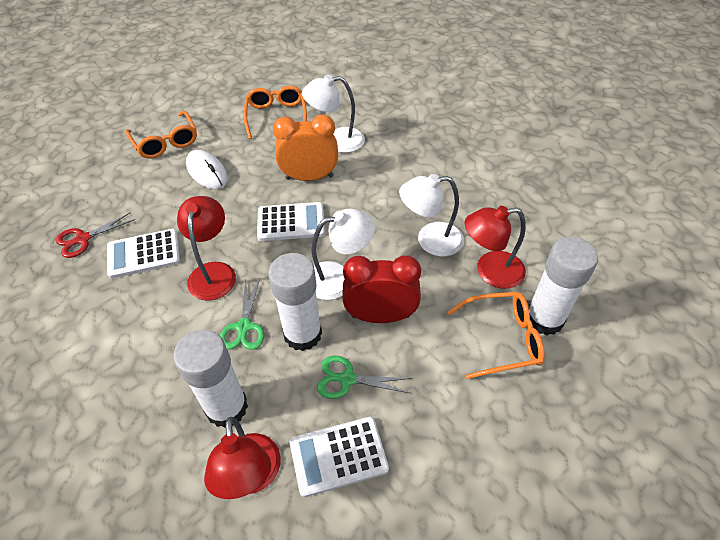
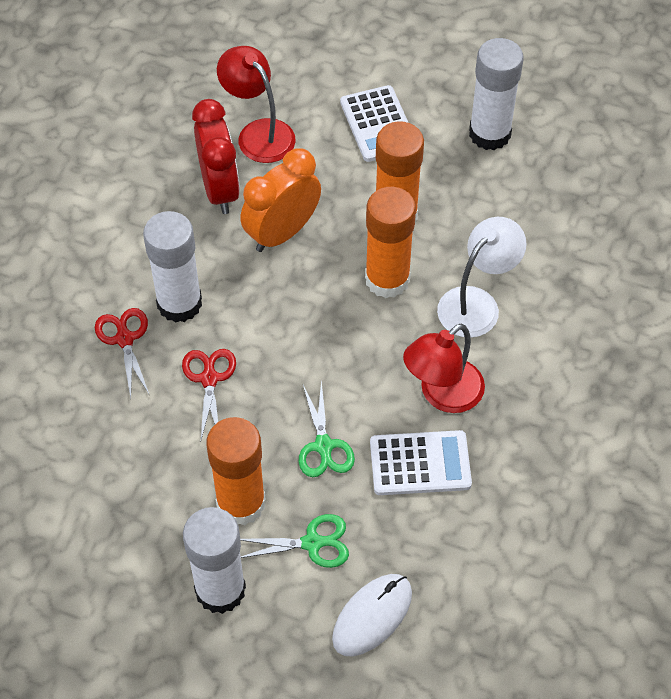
orange glasses: [125,111,197,158] [244,86,307,139] [447,292,545,379] = 3 -> none = 0
orange glue stick: none = 0 -> [206,417,266,526] [365,187,416,298] [376,121,424,221] = 3
red lamp: [177,196,236,301] [204,417,281,499] [465,206,526,289] = 3 -> [217,46,295,163] [403,324,485,413] = 2
red scissors: [55,212,135,258] = 1 -> [95,308,150,398] [182,349,236,440] = 2
white calculator: [107,229,180,279] [257,202,325,241] [290,417,389,497] = 3 -> [340,85,408,162] [370,430,472,495] = 2
white lamp: [302,74,365,153] [312,209,375,300] [399,174,464,257] = 3 -> [437,217,527,338] = 1

